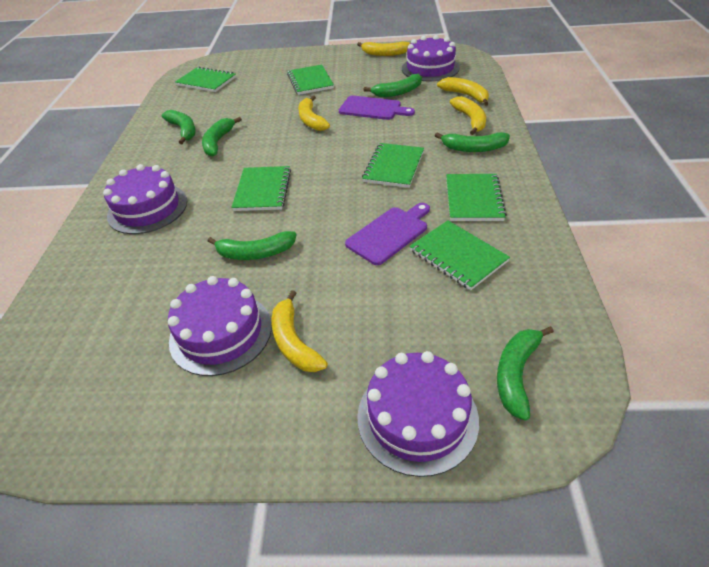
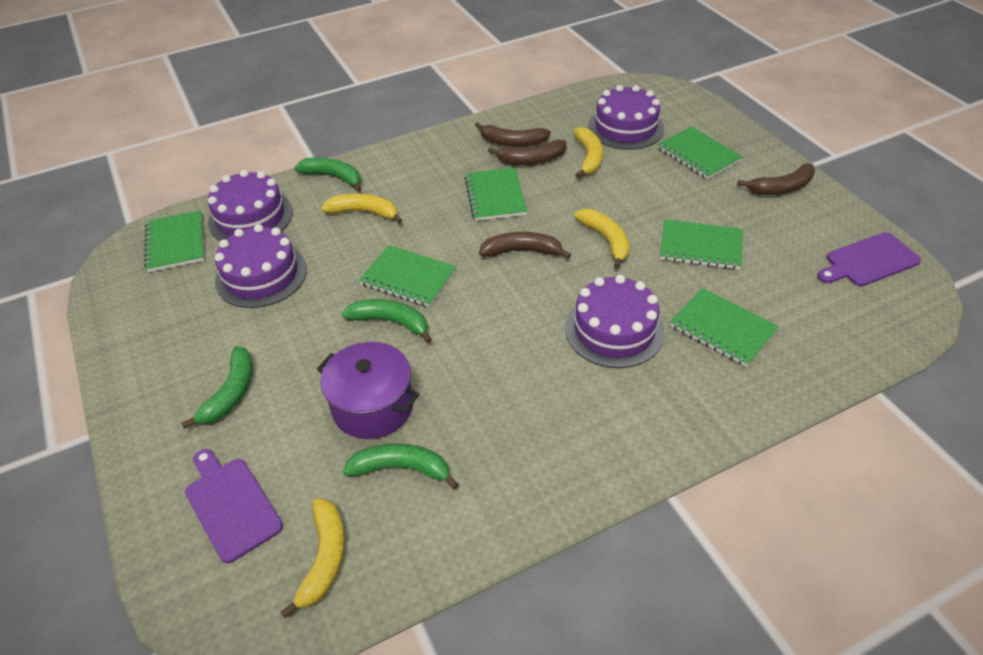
brown banana: none = 0 -> [475,122,551,147] [479,232,571,259] [488,139,567,165] [737,163,815,195] = 4
green banana: [162,110,196,144] [202,117,242,157] [208,231,297,260] [364,74,422,97] [435,132,510,152] [497,326,554,421] = 6 -> [181,346,253,429] [294,157,361,192] [342,299,432,343] [343,443,459,490] = 4
purple pot: none = 0 -> [317,342,419,439] = 1
yellow banana: [272,290,328,372] [298,95,330,131] [357,41,410,56] [437,77,489,106] [450,96,486,135] = 5 -> [281,498,345,618] [321,194,403,224] [573,127,603,178] [574,209,630,269] = 4

